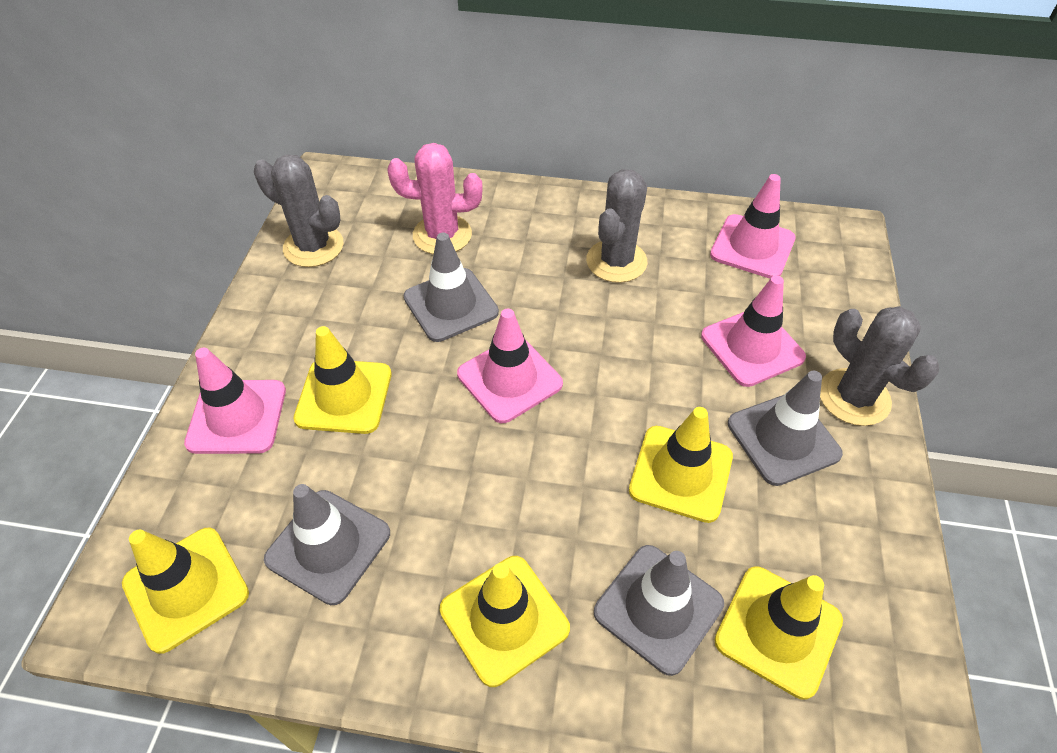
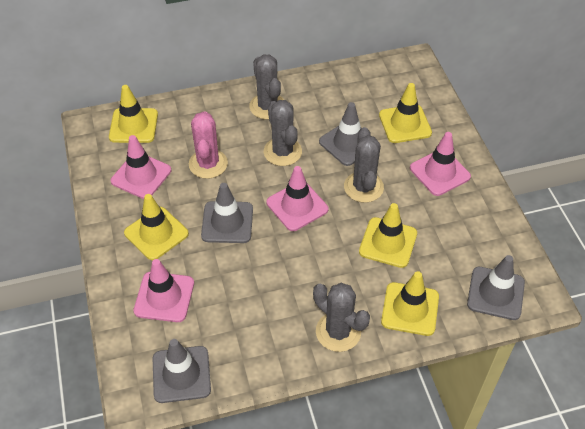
grey cactus: [254,155,343,267] [586,169,647,283] [820,306,939,426] = 3 -> [249,55,284,119] [264,100,302,166] [313,283,370,352] [344,127,384,203] = 4

